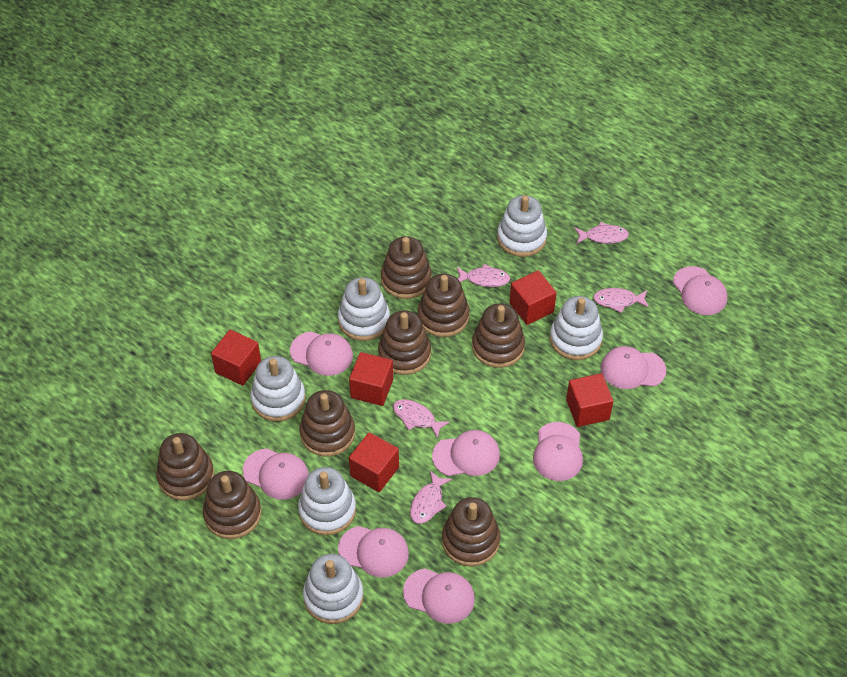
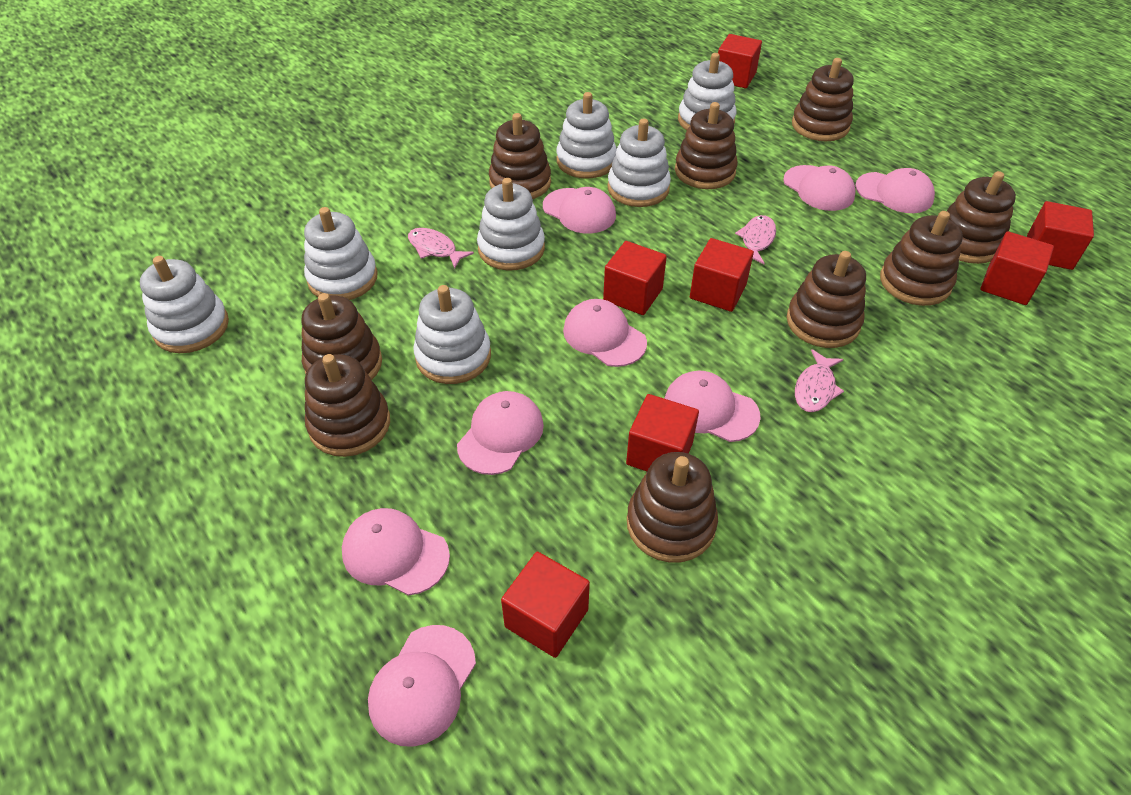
brown stacking toy: [156,433,214,501] [203,471,261,539] [299,390,355,457] [378,310,431,375] [381,236,432,299] [418,274,470,337] [442,497,500,566] [472,303,525,368] = 8 -> [301,293,382,380] [305,354,390,457] [489,113,551,199] [627,452,718,563] [675,102,738,189] [787,251,866,348] [792,58,854,141] [880,211,963,306] [947,171,1016,264] = 9
pink fish: [393,399,450,439] [410,471,452,524] [457,264,510,287] [575,222,629,244] [593,288,649,313] = 5 -> [408,228,474,269] [735,215,776,264] [795,349,844,412] = 3
red cube: [211,330,261,386] [349,352,393,406] [349,432,399,492] [509,270,557,325] [566,373,613,427] = 5 -> [501,552,590,658] [603,241,667,315] [626,394,699,471] [690,238,754,312] [718,34,762,88] [980,231,1054,305] [1027,201,1094,270] = 7
white stacking toy: [250,356,306,422] [298,467,356,535] [303,554,363,624] [338,277,390,341] [497,195,547,257] [550,296,603,360] = 6 -> [140,256,229,353] [304,207,378,300] [413,285,491,384] [477,178,545,271] [556,92,617,178] [607,119,671,207] [678,53,736,130] = 7

